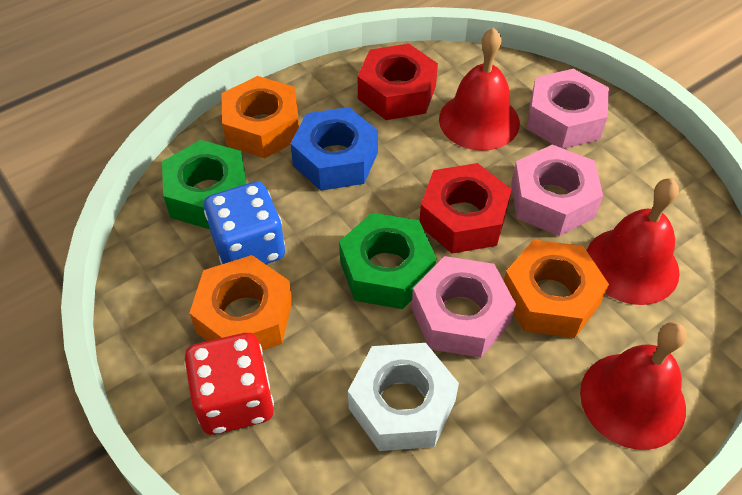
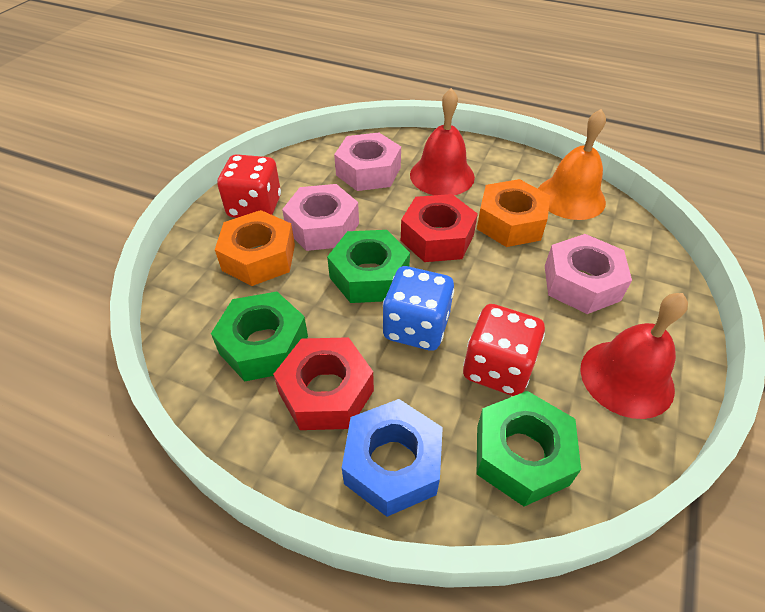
green nut: [162,140,247,229] [339,213,436,309] = 2 -> [211,292,308,382] [327,230,410,303] [477,391,581,506] = 3
orange bell: none = 0 -> [538,109,606,220] = 1
orange nut: [190,255,292,351] [222,76,299,158] [504,240,609,338] = 3 -> [215,210,295,286] [477,179,550,247] = 2
red bell: [439,28,520,151] [580,322,687,450] [586,178,680,305] = 3 -> [410,88,475,195] [580,293,688,419] = 2
red dice: [184,333,274,435] = 1 -> [217,154,281,218] [463,304,545,396] = 2
white nut: [348,343,459,451] = 1 -> none = 0

